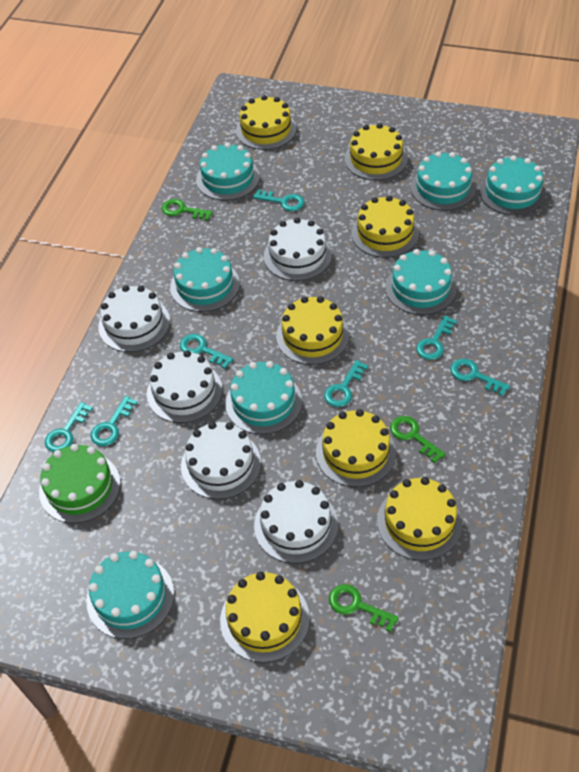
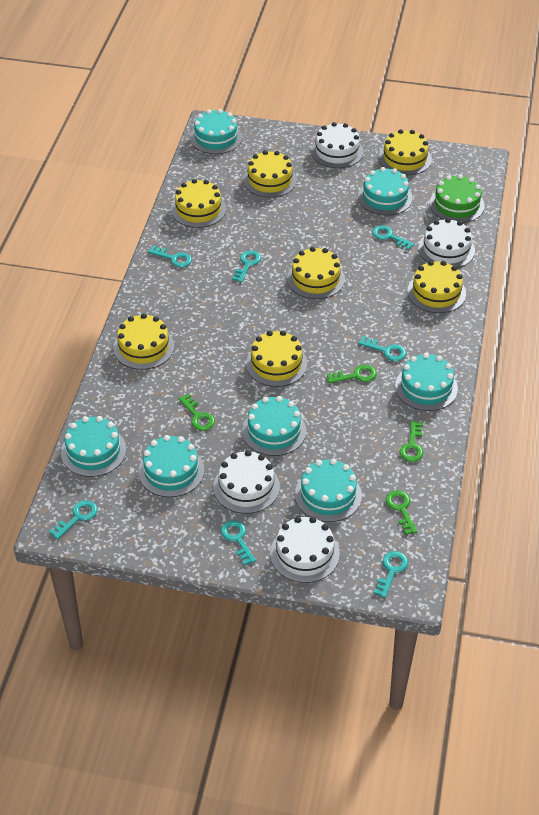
green key: [161,199,213,221] [329,584,399,632] [390,416,446,463] = 3 -> [179,394,215,431] [326,365,377,383] [386,490,418,535] [400,421,424,462] = 4
white cake: [98,285,170,352] [147,350,222,423] [181,422,261,499] [254,480,338,563] [264,217,332,281] = 5 -> [213,450,280,514] [270,517,340,583] [311,122,363,168] [418,218,475,268] = 4

